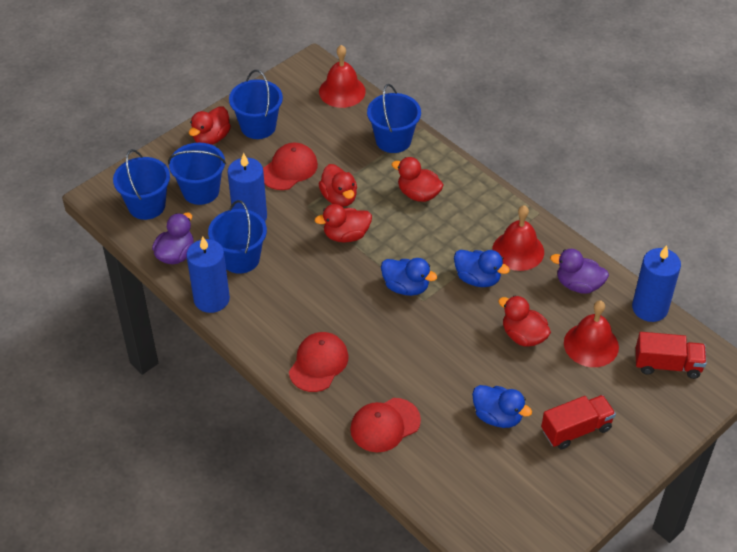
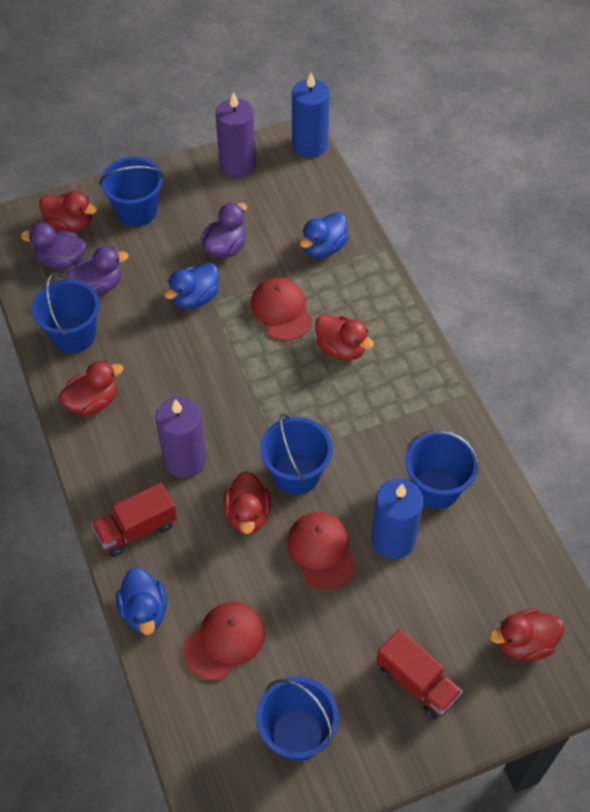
blue candle: [186,236,230,313] [228,153,267,221] [632,245,681,322] = 3 -> [292,73,330,158] [371,479,424,559] = 2
purple candle: none = 0 -> [156,397,206,478] [215,92,256,178] = 2
purple duck: [152,213,194,264] [550,249,609,294] = 2 -> [21,223,86,269] [66,246,129,296] [201,203,247,258] = 3
red bell: [319,45,366,108] [492,205,544,271] [564,300,619,367] = 3 -> none = 0

